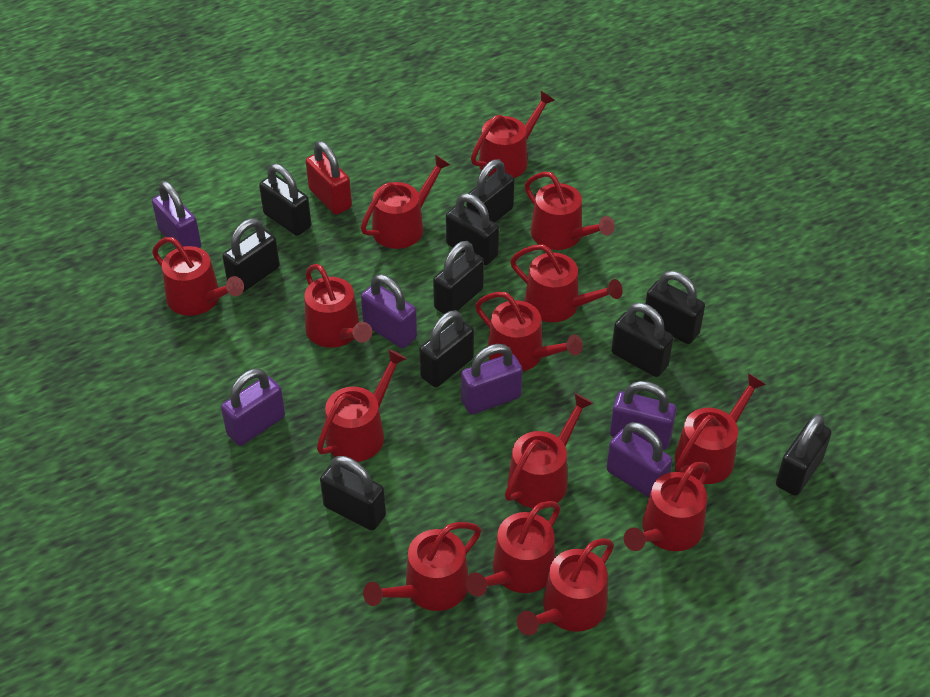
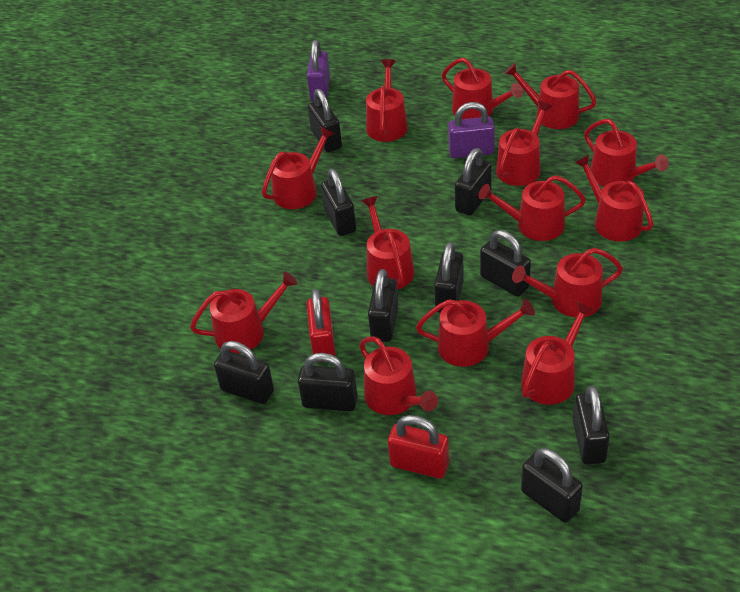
purple padlock: [152,181,201,249] [221,369,285,446] [361,274,417,348] [461,344,522,414] [606,422,672,498] [610,381,677,450] = 6 -> [307,40,330,101] [448,102,495,158] = 2
red padlock: [306,141,352,215] = 1 -> [307,289,336,362] [388,415,449,478] = 2

